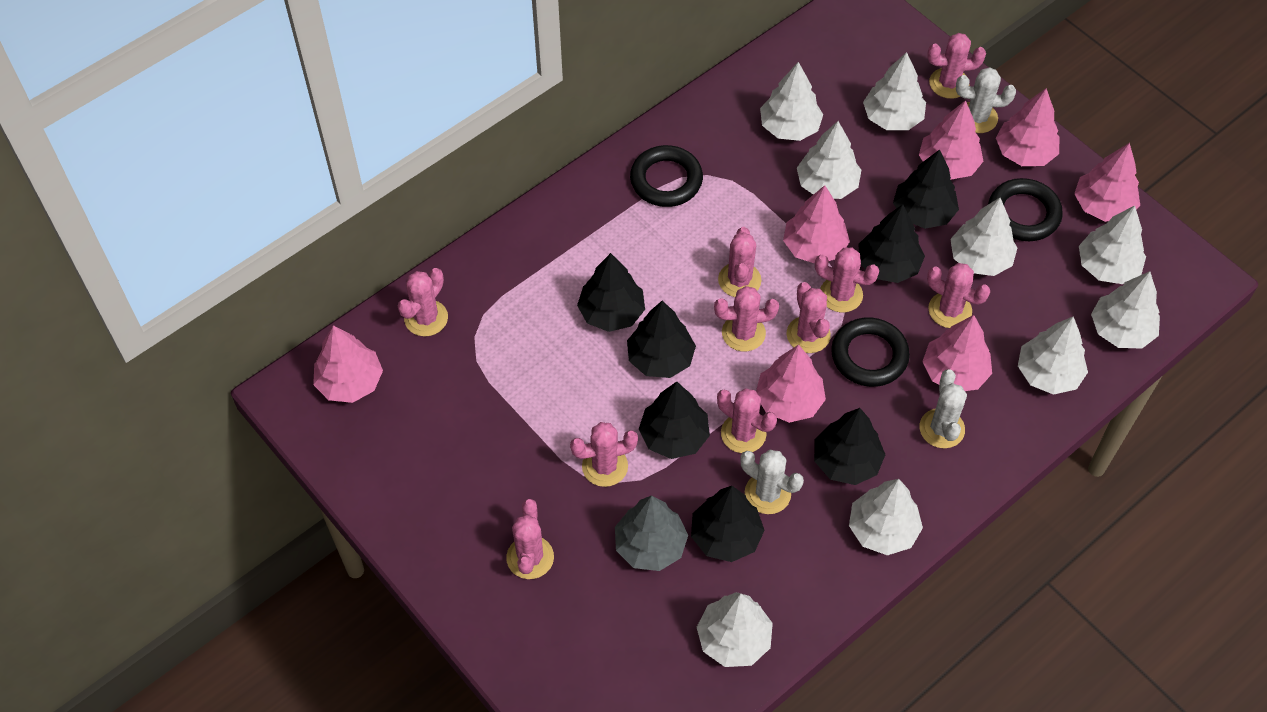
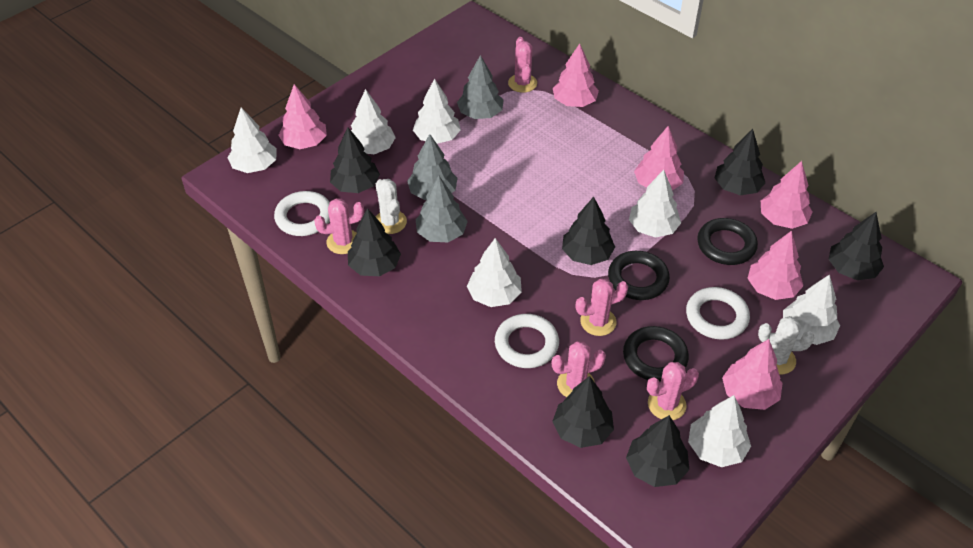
grey tree: [615,495,688,571] = 1 -> [407,134,457,200] [416,175,468,242] [457,55,503,119] = 3
pink cactus: [397,268,448,336] [506,499,554,579] [570,422,638,487] [714,286,779,352] [717,388,777,453] [718,227,761,297] [786,282,831,353] [815,247,879,312] [927,33,986,99] [927,263,990,328] = 10 -> [314,198,364,254] [508,37,537,93] [552,341,606,397] [576,278,628,336] [647,362,699,420] = 5
pink tree: [313,325,383,403] [756,345,826,423] [783,185,850,264] [919,100,983,180] [922,315,992,391] [996,88,1060,166] [1074,143,1140,222] = 7 -> [278,84,327,149] [553,44,599,107] [634,126,684,190] [722,339,783,410] [747,231,803,300] [761,161,813,229] = 6
white cactus: [740,450,804,514] [919,369,967,448] [956,67,1016,133] = 3 -> [376,179,407,234] [758,316,815,375] = 2
white ring: none = 0 -> [274,191,330,236] [495,314,559,368] [686,287,750,340] = 3
white tree: [697,592,773,667] [760,62,823,141] [797,121,861,199] [849,479,923,555] [863,52,926,130] [951,198,1017,276] [1018,316,1088,395] [1079,205,1146,284] [1091,271,1160,349] = 9 -> [227,107,277,173] [351,89,396,154] [413,78,461,144] [467,238,522,307] [629,170,681,238] [688,395,751,467] [783,274,840,345] = 7

